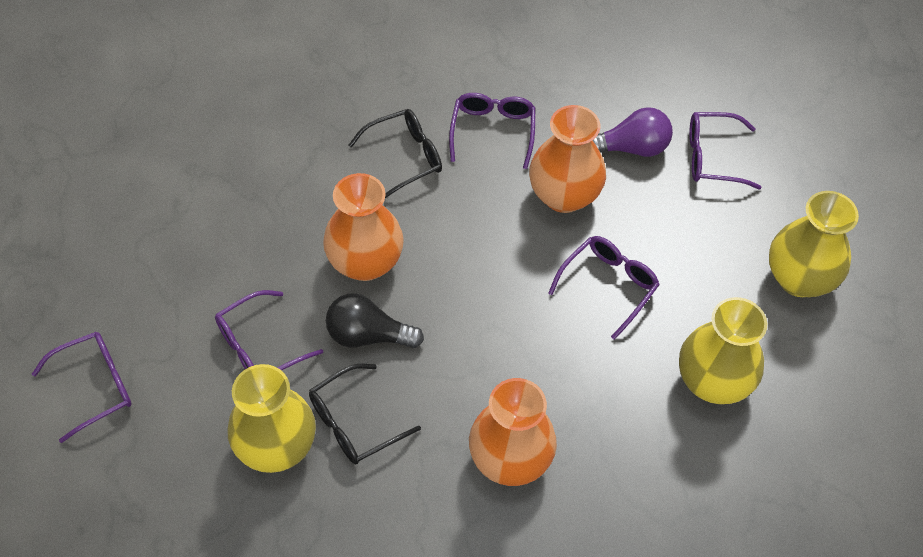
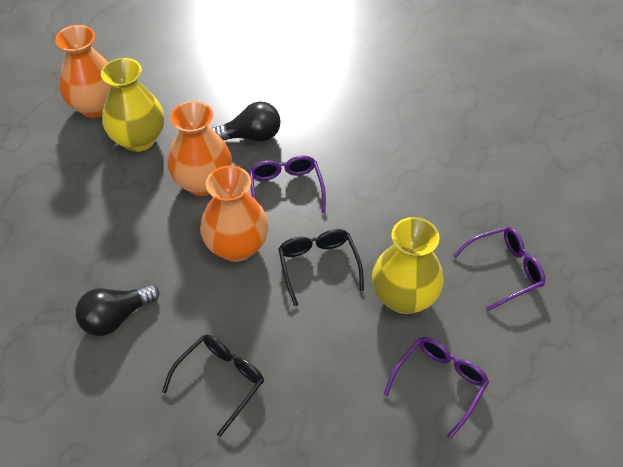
black light bulb: [326,293,424,348] = 1 -> [75,284,160,336] [211,102,281,142] = 2
purple glasses: [32,332,132,443] [215,290,323,370] [449,93,536,169] [548,236,660,340] [689,112,762,190] = 5 -> [249,155,326,213] [384,337,489,439] [453,227,545,311] = 3
purple light bulb: [593,107,673,157] = 1 -> none = 0
yellow vase: [227,364,316,473] [679,297,767,404] [769,191,859,297] = 3 -> [101,58,164,152] [372,217,444,314] = 2

